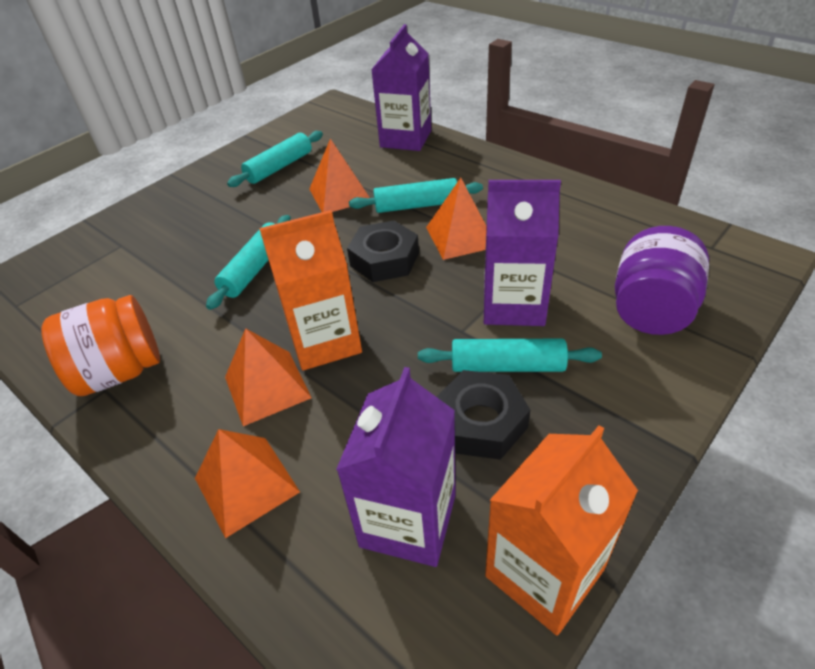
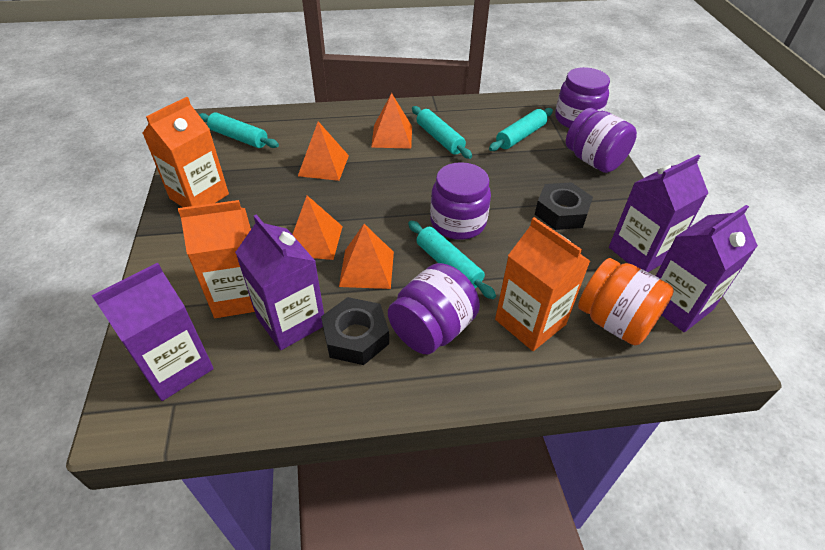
orange carton: [259,210,362,371] [485,425,638,635] = 2 -> [143,97,229,207] [178,200,255,318] [495,217,590,351] = 3
purple carton: [336,367,456,567] [371,24,431,151] [484,180,561,326] = 3 -> [92,262,214,401] [235,214,324,350] [609,155,708,272] [656,205,758,332] = 4
purple jar: [615,226,709,335] = 1 -> [388,263,480,354] [430,162,491,240] [555,67,610,128] [566,108,637,173] = 4

